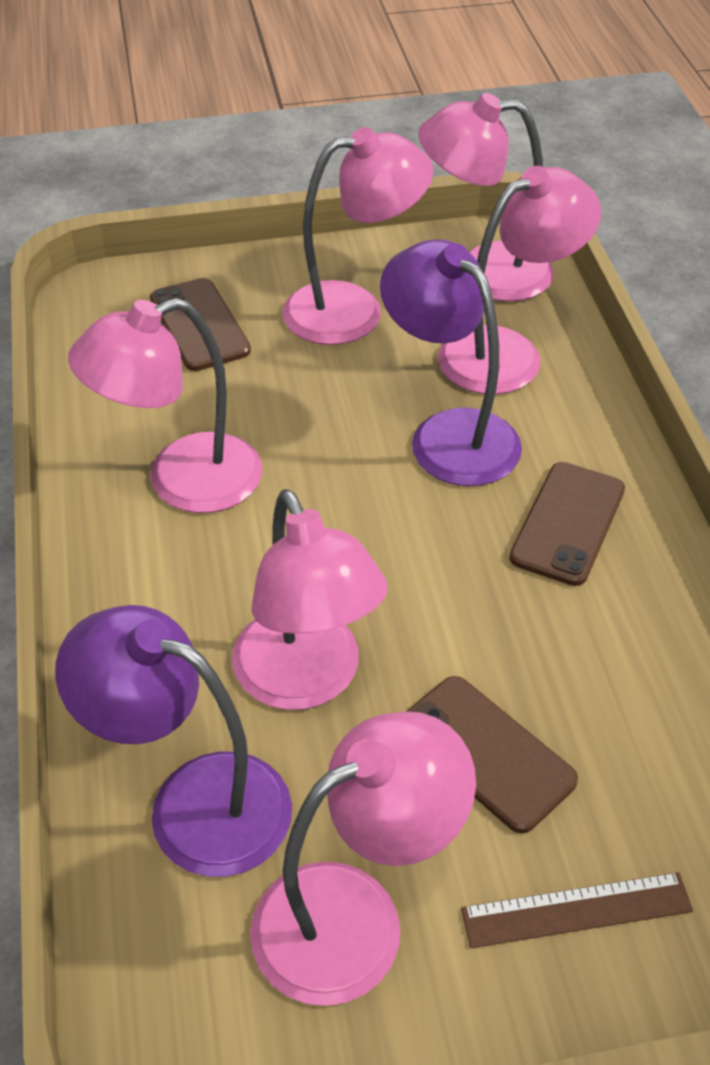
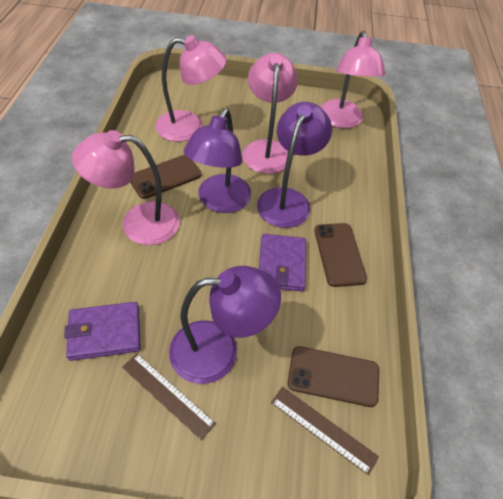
brown ruler: [461,872,693,948] = 1 -> [122,353,216,440] [271,387,379,475] = 2
pink lamp: [68,298,262,513] [232,489,388,710] [250,711,476,1006] [282,127,433,345] [418,93,554,302] [438,166,601,394] = 6 -> [72,130,180,245] [155,35,227,142] [242,53,298,174] [320,31,385,128] = 4
purple lamp: [55,605,292,877] [380,239,522,486] = 2 -> [169,266,281,384] [184,108,251,213] [257,102,332,228] = 3
purple wallet: none = 0 -> [64,302,141,361] [259,234,306,292] = 2

